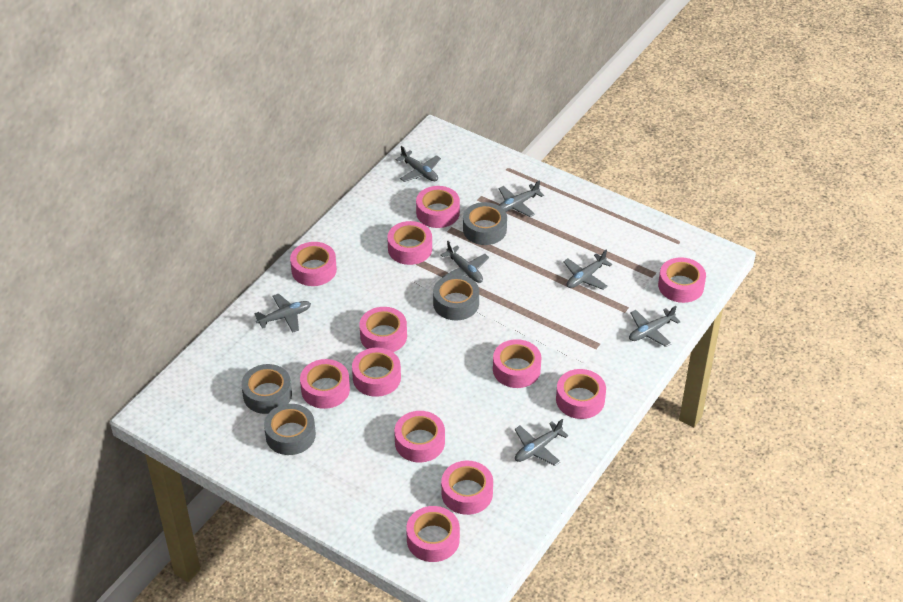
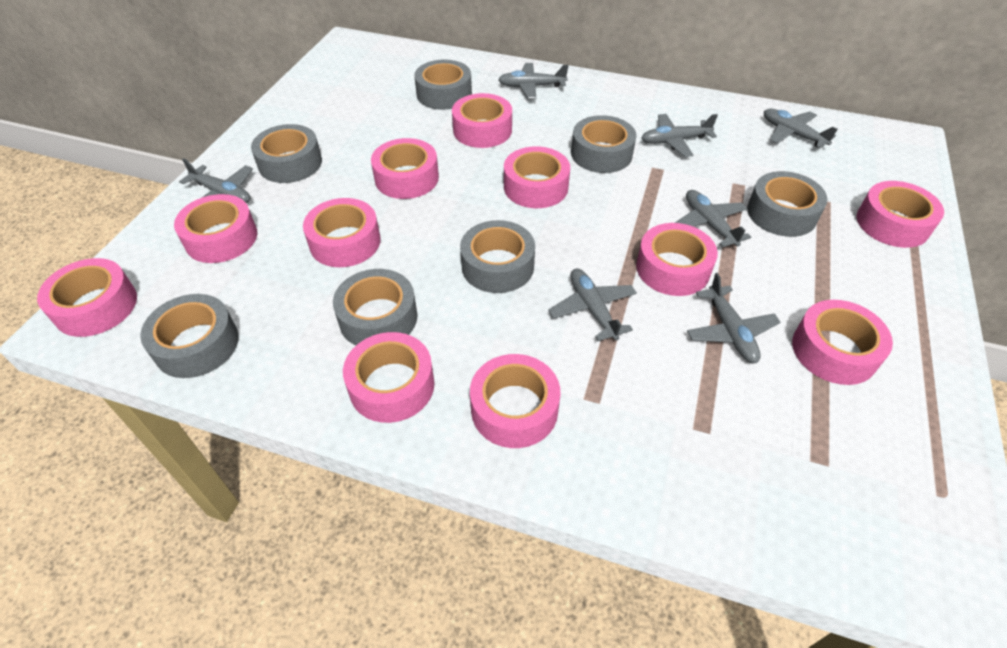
grey tape: [241,364,292,414] [264,404,316,455] [433,275,479,320] [463,202,507,245] = 4 -> [140,294,239,378] [251,124,322,183] [333,269,418,345] [414,60,472,110] [460,220,535,293] [571,115,636,173] [747,171,828,237] = 7
pink tape: [290,242,337,286] [300,359,350,409] [352,348,401,397] [359,307,407,352] [387,221,432,265] [394,411,445,462] [406,506,460,562] [416,186,460,228] [441,461,493,515] [493,339,541,388] [556,369,606,419] [658,257,706,303] = 12 -> [37,258,137,337] [174,194,257,263] [303,198,381,267] [343,332,434,423] [371,138,439,199] [452,93,512,148] [470,354,561,448] [504,146,570,208] [636,223,718,296] [792,300,893,385] [856,181,944,248] = 11

